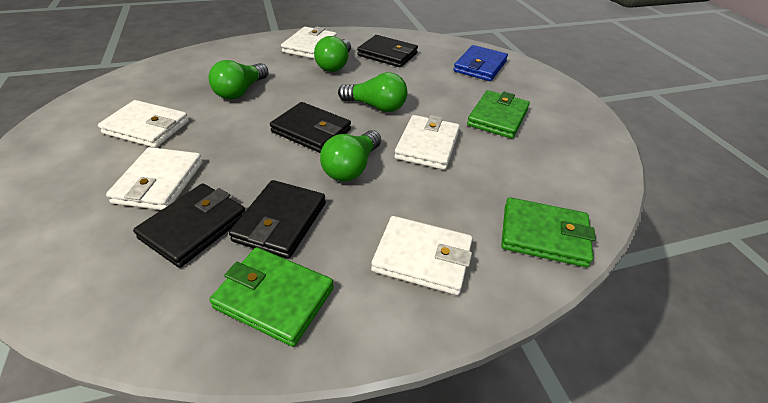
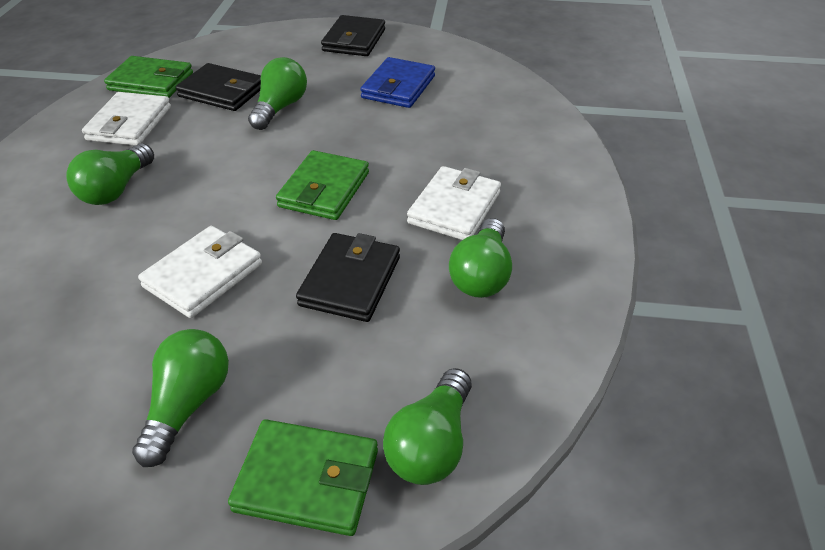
black wallet: [133,183,245,268] [229,180,326,259] [270,102,351,153] [357,35,418,67] = 4 -> [176,63,261,111] [296,233,400,322] [321,15,385,56] = 3
green light bulb: [208,60,268,99] [314,36,351,72] [320,130,381,181] [338,72,407,112] = 4 -> [66,144,154,205] [132,329,229,467] [248,57,307,130] [383,368,472,485] [449,218,512,298] = 5
white wallet: [98,100,189,148] [106,147,203,210] [281,27,337,59] [371,216,472,295] [394,115,460,170] = 5 -> [82,92,171,146] [138,226,262,318] [407,166,501,240] = 3

